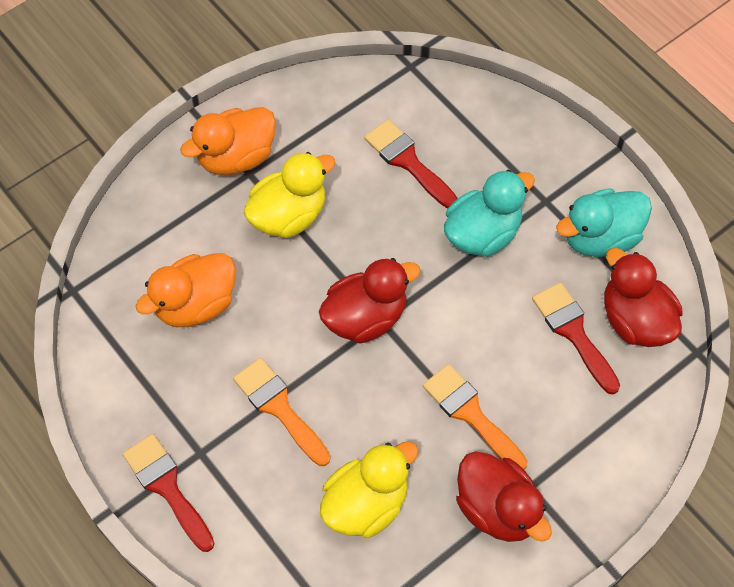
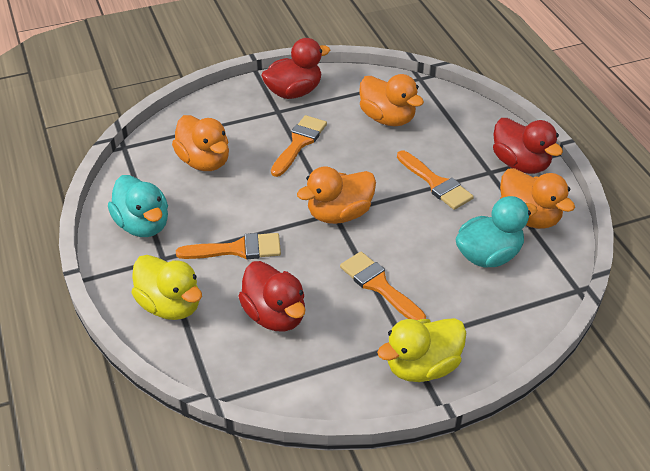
orange brush: [233,358,331,466] [423,364,528,470] = 2 -> [176,233,281,259] [271,115,327,177] [340,252,426,320] [397,151,474,210] = 4
orange duck: [136,253,236,327] [180,107,276,175] = 2 -> [172,115,229,171] [297,166,376,224] [359,74,424,126] [500,168,575,229] = 4
red brush: [123,434,215,552] [364,119,458,209] [532,282,620,395] = 3 -> none = 0

